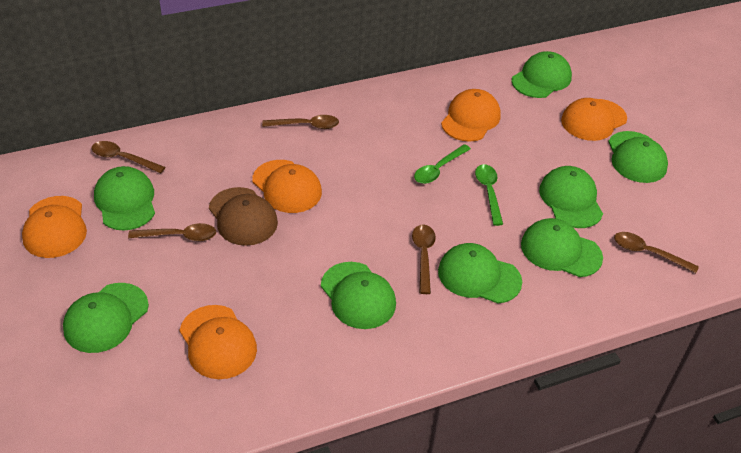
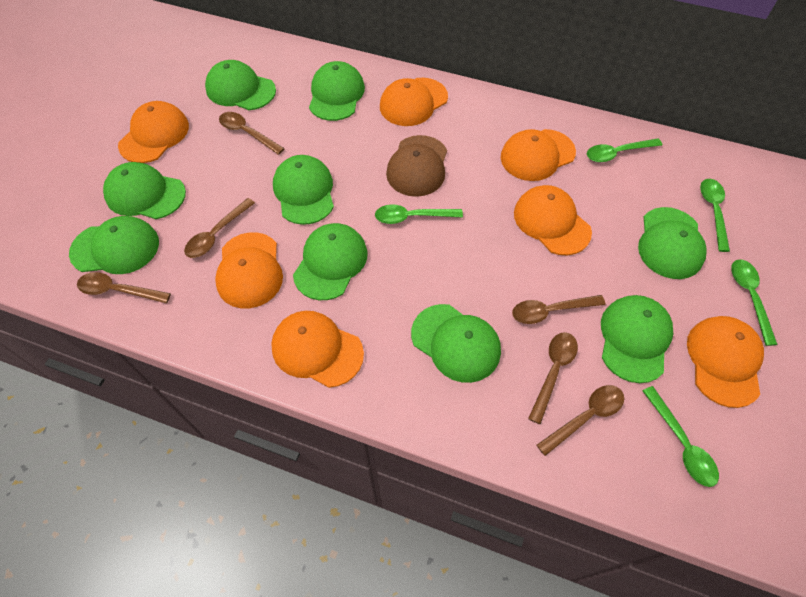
brown spoon: [92,141,165,173] [128,223,216,241] [262,115,339,129] [412,224,436,294] [614,232,699,273] = 5 -> [77,272,171,303] [184,198,255,258] [219,112,285,155] [512,295,606,324] [528,332,578,424] [536,385,624,456] = 6
green cap: [63,283,149,353] [94,166,155,230] [321,262,396,329] [438,243,522,304] [512,51,572,98] [521,218,603,277] [539,166,603,228] [608,131,668,183] = 8 -> [69,216,159,274] [103,162,186,219] [205,60,276,110] [273,155,334,225] [293,223,368,300] [309,61,365,121] [411,304,501,383] [601,295,673,383] [638,207,706,279] = 9
green spoon: [414,144,471,184] [475,164,503,226] = 2 -> [375,204,463,224] [587,138,662,162] [642,386,719,487] [700,179,730,252] [731,259,778,346] = 5
orange cap: [22,196,87,258] [179,305,257,379] [252,160,322,213] [441,89,500,142] [561,98,627,141] = 5 -> [118,101,189,163] [215,232,283,308] [271,311,364,388] [380,78,448,126] [501,129,576,181] [514,185,592,255] [687,316,764,408] = 7

